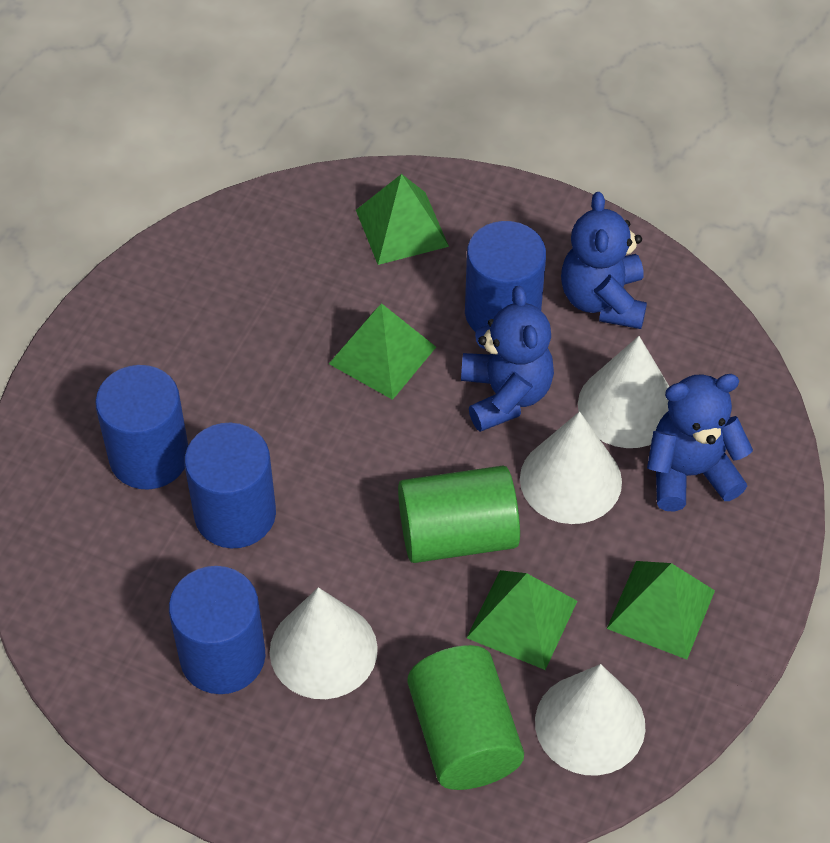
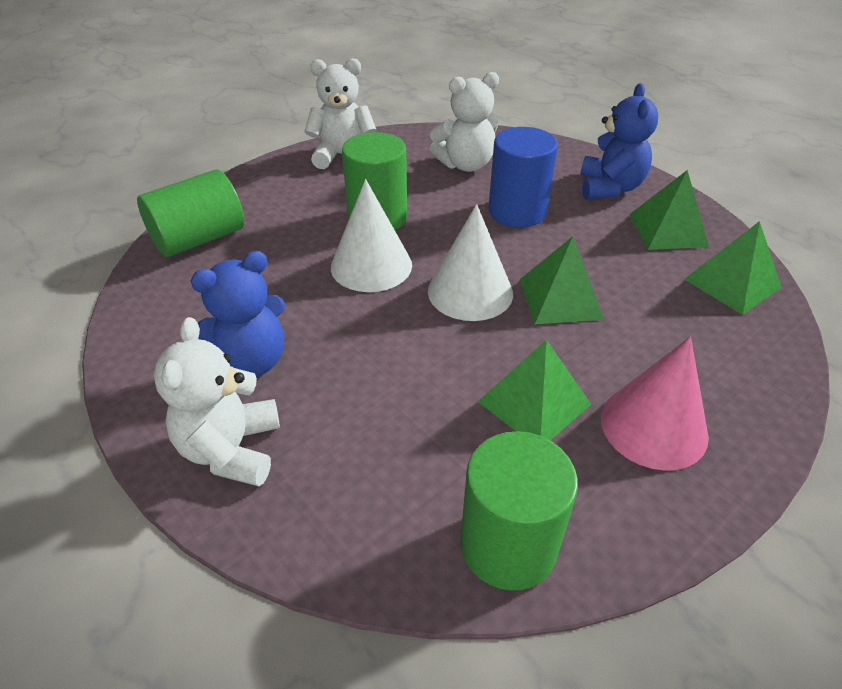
blue cylinder: [95,365,188,490] [169,566,265,694] [184,423,276,548] [465,221,546,332] = 4 -> [488,127,558,227] = 1
blue teddy bear: [461,285,554,432] [561,192,647,329] [647,374,753,512] = 3 -> [190,251,285,377] [580,83,658,199] = 2
green cylinder: [398,466,520,563] [408,645,524,790] = 2 -> [137,170,244,257] [342,132,407,230] [460,431,578,591] = 3
pink cone: none = 0 -> [601,337,709,471] = 1
white cone: [270,587,378,699] [520,411,622,524] [535,664,645,776] [578,336,670,448] = 4 -> [331,179,412,292] [428,204,513,321] = 2
white teddy bear: none = 0 -> [154,317,280,486] [304,58,377,169] [430,72,499,172] = 3

